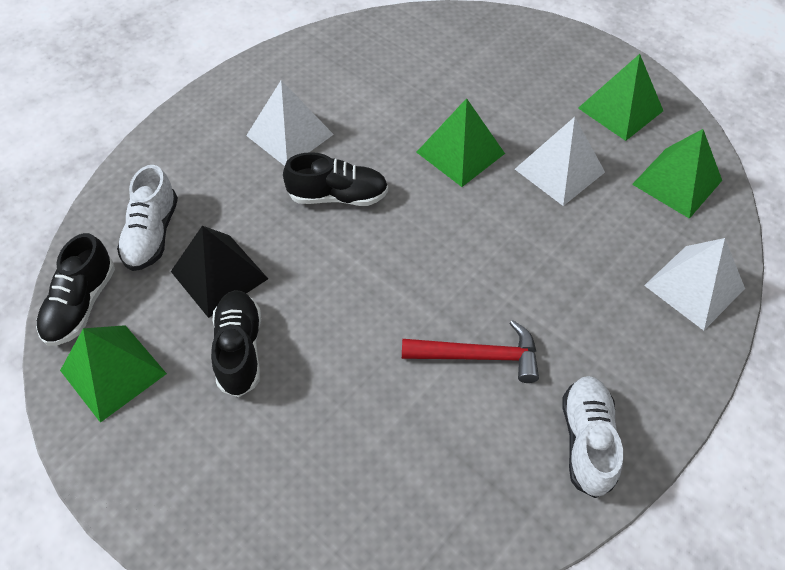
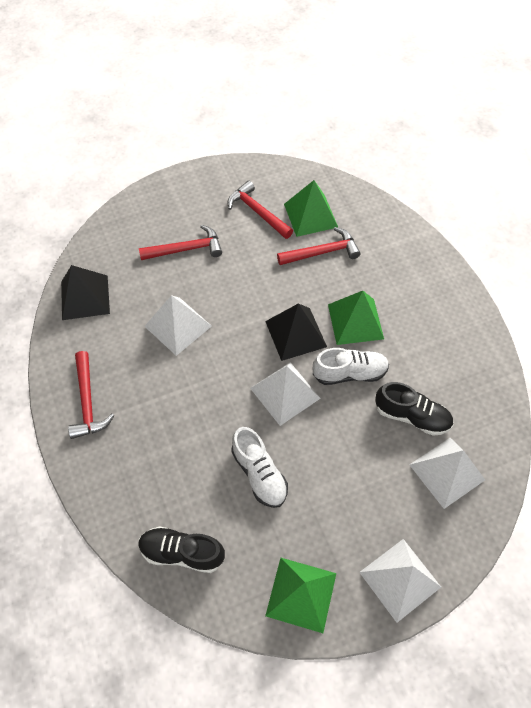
black pyramid: [171,226,268,318] = 1 -> [61,265,110,320] [265,303,327,361] = 2
black shoe: [36,233,115,346] [211,290,261,397] [283,152,388,206] = 3 -> [138,526,225,573] [375,382,453,436] = 2
green pyramid: [60,325,167,423] [416,98,505,187] [578,54,663,141] [632,129,722,219] = 4 -> [265,558,336,633] [284,180,338,237] [328,291,384,345] = 3
red hammer: [402,320,539,383] = 1 -> [68,351,115,439] [139,225,222,260] [228,181,293,239] [277,227,361,265] = 4
white pyramid: [246,80,334,166] [515,117,605,206] [644,238,745,331] = 3 -> [144,295,212,356] [250,362,321,426] [359,539,441,623] [410,438,485,509] = 4

